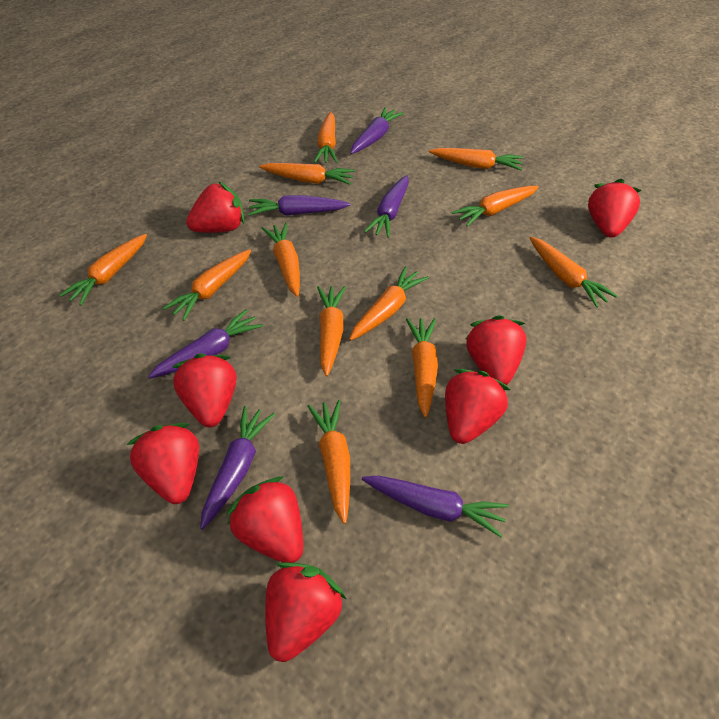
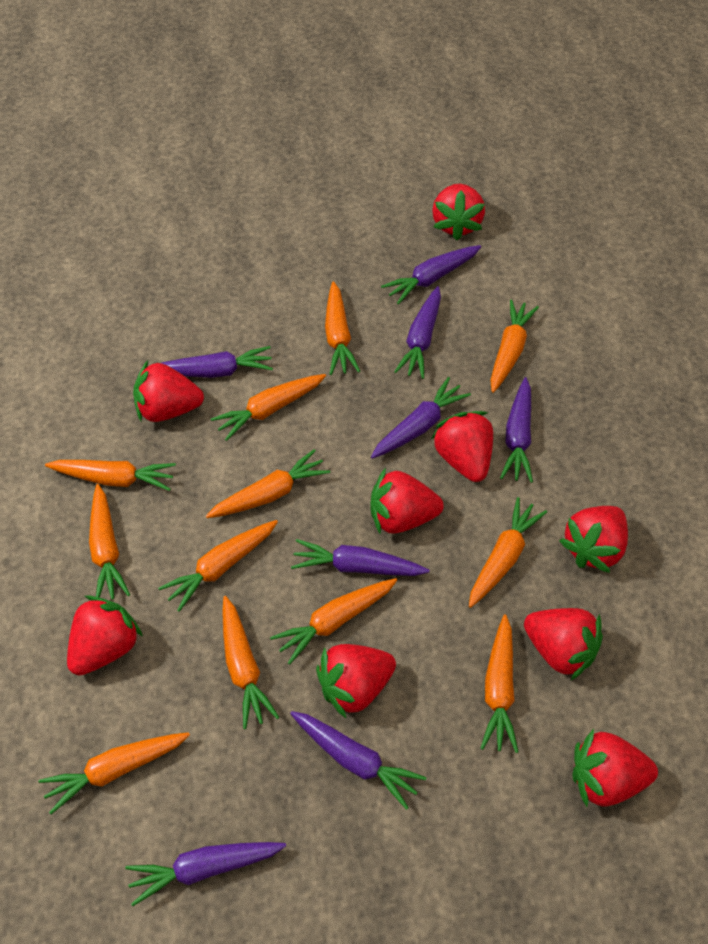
purple carrot: [148,309,263,379] [200,406,275,530] [248,195,350,216] [350,107,404,154] [362,475,509,537] [364,175,409,238] = 6 -> [125,842,286,906] [161,346,273,378] [290,711,427,810] [291,539,429,576] [371,377,471,459] [381,245,481,304] [394,286,441,379] [500,377,533,483] = 8
red strawberry: [126,423,199,504] [172,353,237,427] [186,181,245,233] [227,476,303,563] [265,562,346,662] [445,369,510,444] [466,315,527,385] [588,179,641,238] = 8 -> [67,596,143,676] [133,360,204,422] [316,644,396,719] [370,468,444,535] [431,411,493,482] [432,184,485,241] [524,608,603,681] [559,506,628,573] [573,729,658,807] = 9

